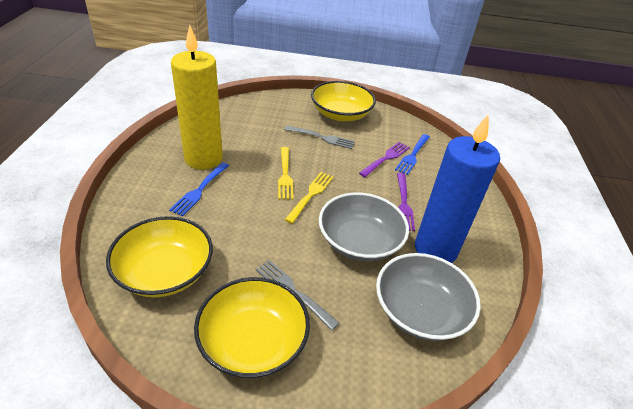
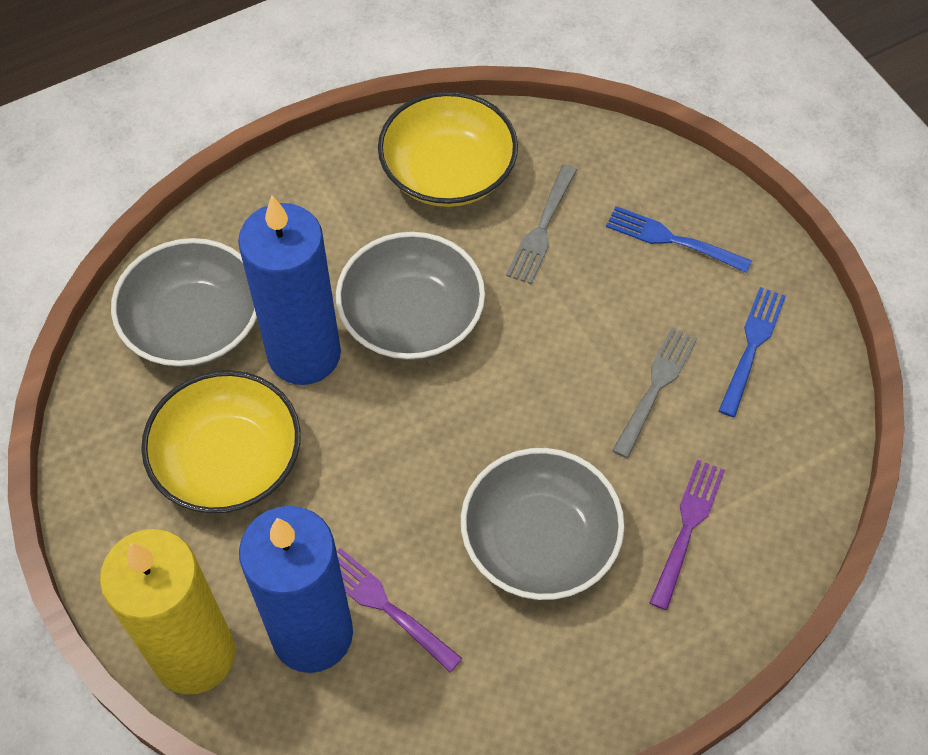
blue candle: [415,114,500,263] = 1 -> [238,196,341,385] [239,506,353,673] = 2
grey bowl: [319,192,409,261] [376,253,481,341] = 2 -> [111,238,257,367] [336,232,485,360] [461,448,625,600] = 3
yellow bowl: [106,216,213,297] [194,277,310,378] [311,81,376,121] = 3 -> [141,370,301,514] [378,91,518,207] = 2
yellow fork: [278,147,294,200] [285,172,334,224] = 2 -> none = 0

